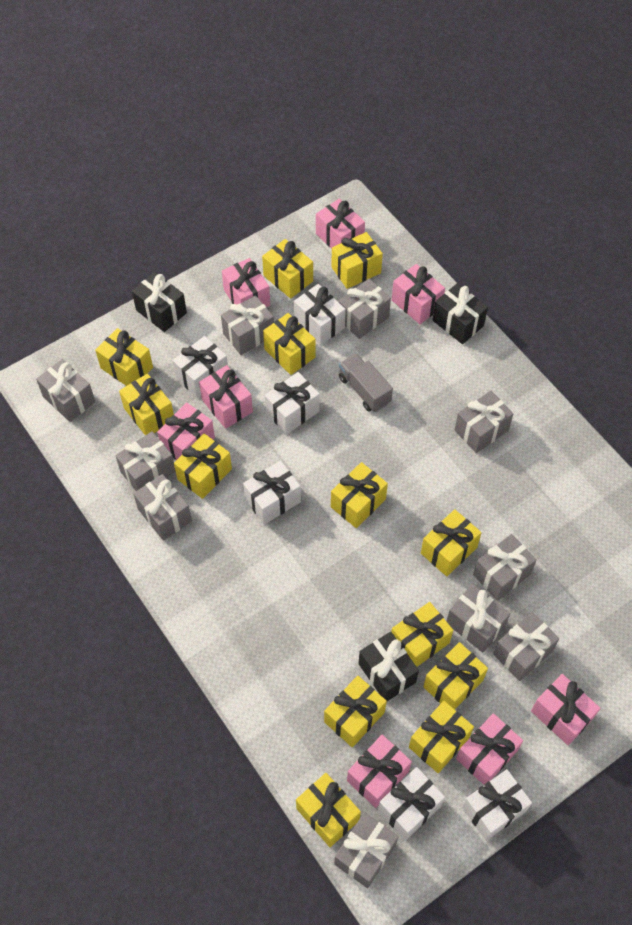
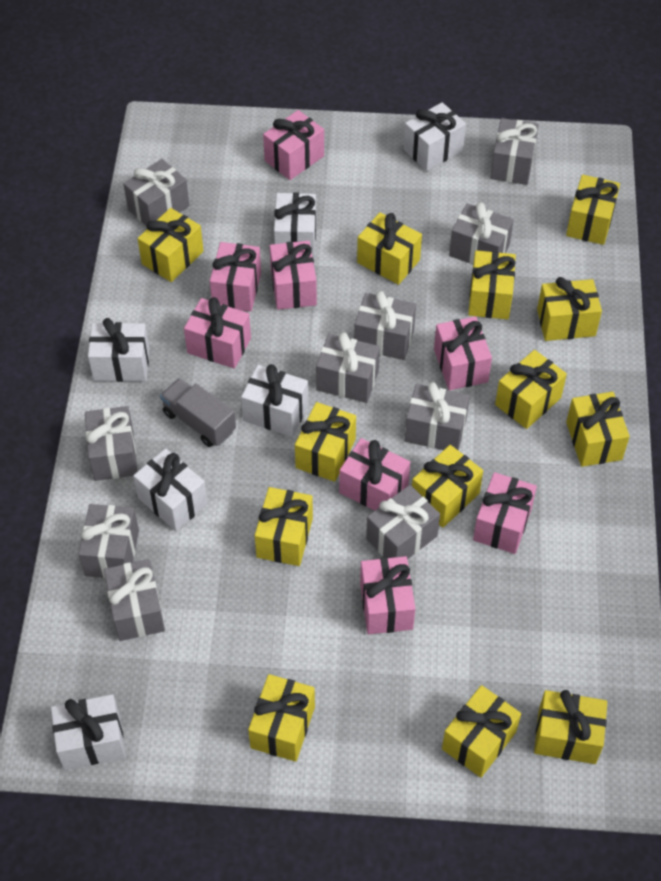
black gift: [132,272,187,332] [358,632,419,701] [433,283,488,344] = 3 -> none = 0

